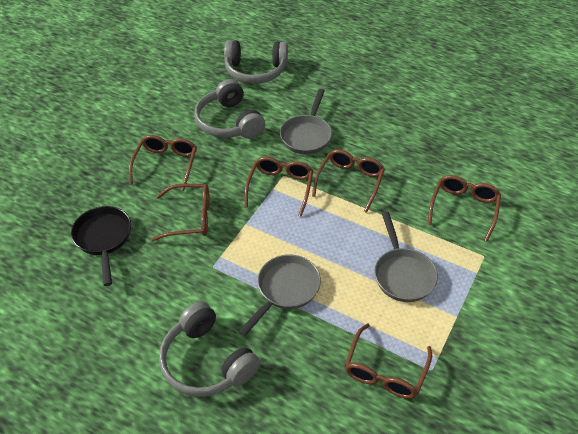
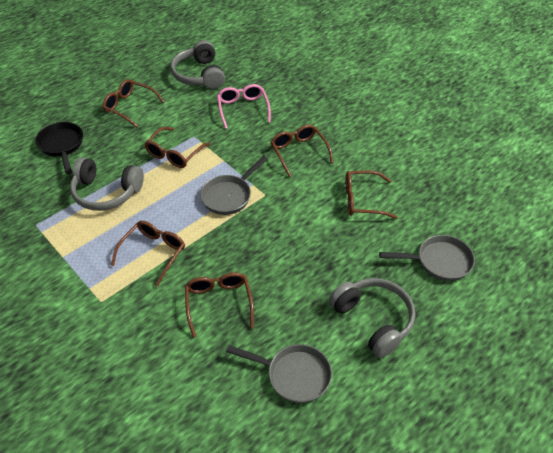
pink glasses: none = 0 -> [217,84,271,129] = 1

